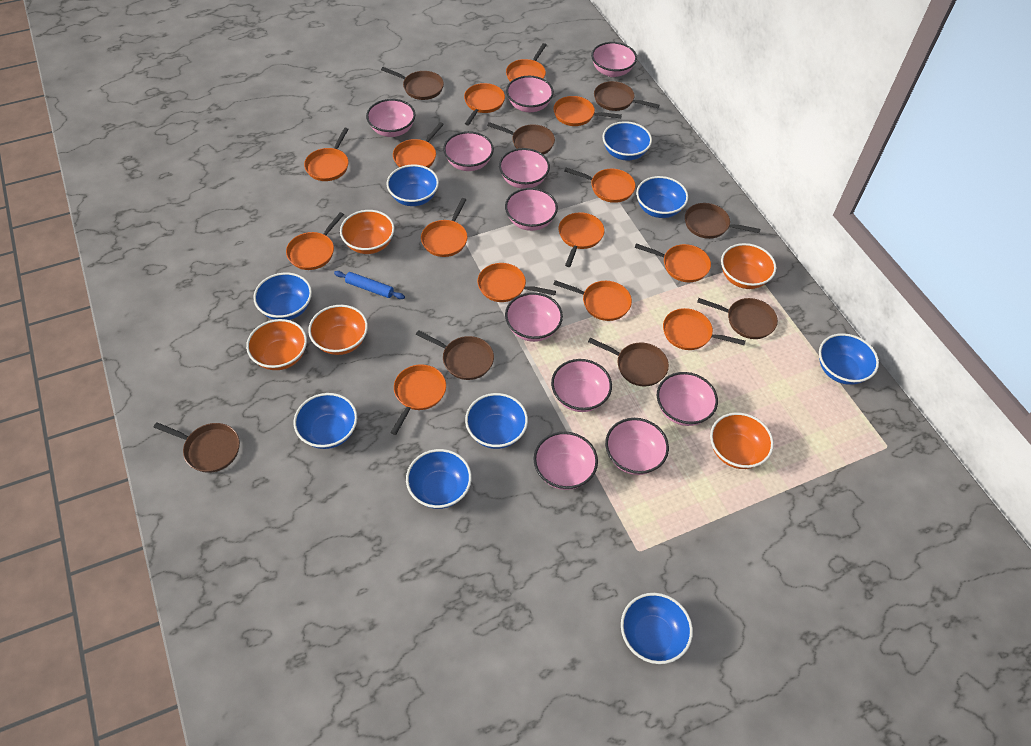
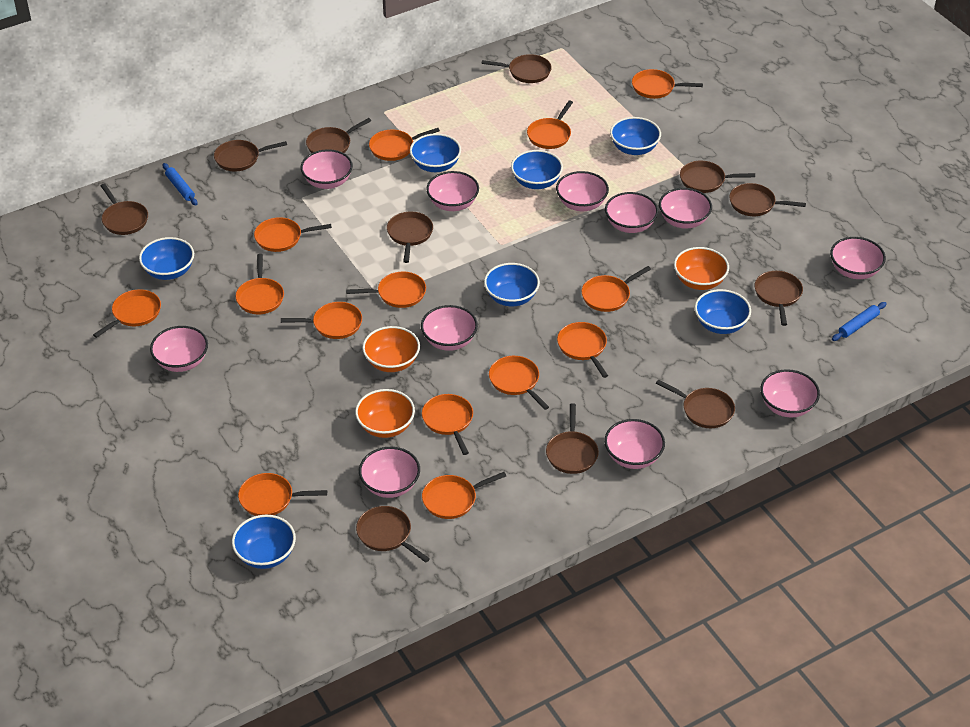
blue bowl: [253,272,312,320] [294,393,357,449] [387,164,439,206] [406,449,472,509] [465,393,528,449] [603,121,652,160] [621,593,693,664] [636,176,688,218] [819,333,879,385] = 9 -> [139,237,194,280] [232,515,296,569] [410,133,461,172] [484,263,540,306] [511,150,563,189] [610,117,661,155] [695,289,751,334] = 7
blue rolling pin: [334,271,405,299] = 1 -> [162,163,198,205] [832,302,887,341] = 2
brown pan: [154,422,240,473] [381,67,444,100] [416,330,494,380] [487,122,555,155] [588,338,669,386] [594,81,660,111] [685,203,760,239] [697,298,778,339] = 8 -> [101,183,148,235] [214,140,287,171] [306,118,371,153] [356,506,430,563] [387,212,433,263] [482,54,551,83] [546,403,599,474] [656,379,735,428] [680,161,755,193] [729,183,806,216] [755,271,803,326] = 11
orange bowl: [246,319,307,370] [308,305,368,355] [340,210,395,254] [710,412,774,469] [721,243,776,289] = 5 -> [355,389,415,438] [362,326,420,372] [674,247,729,290] = 3

